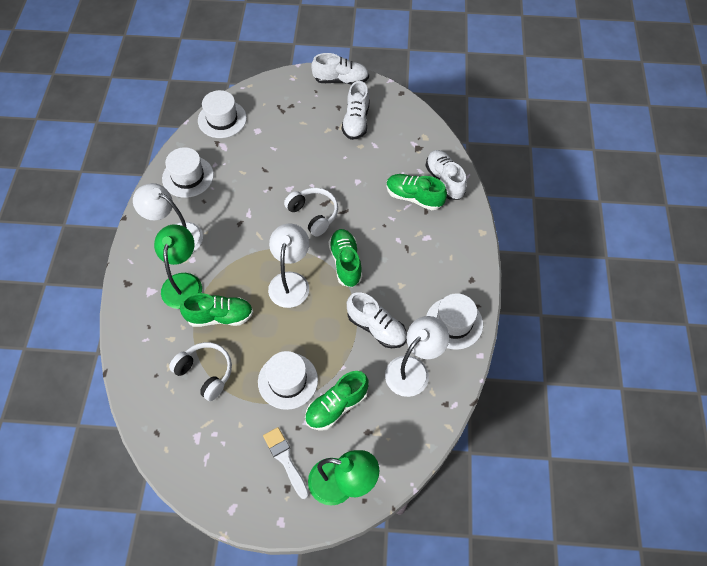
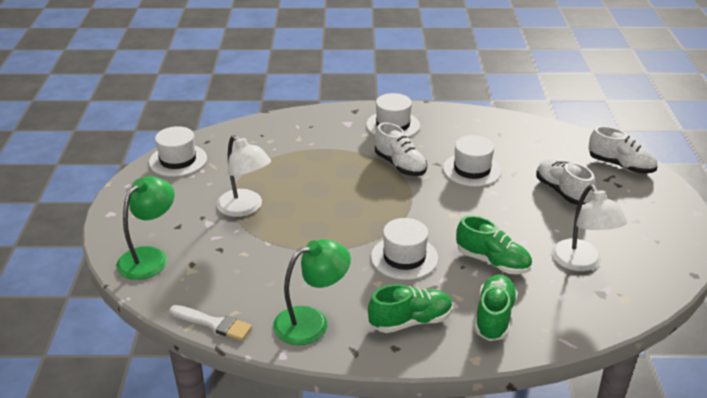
green shoe: [180,293,253,327] [305,371,369,431] [328,229,363,287] [386,174,447,210] = 4 -> [368,284,453,333] [456,215,532,274] [475,275,518,341] = 3
white headphones: [169,342,232,401] [284,188,338,237] = 2 -> none = 0
white lamp: [133,183,203,252] [268,224,309,308] [385,316,449,397] = 3 -> [216,135,271,217] [551,185,627,271] = 2
white shoe: [311,53,369,85] [342,81,370,140] [347,292,407,348] [425,150,467,200] = 4 -> [375,123,427,176] [536,159,595,205] [588,126,657,174] = 3

